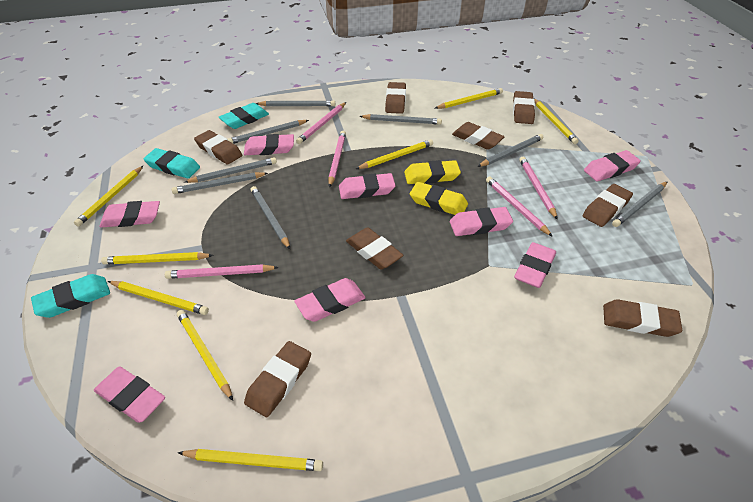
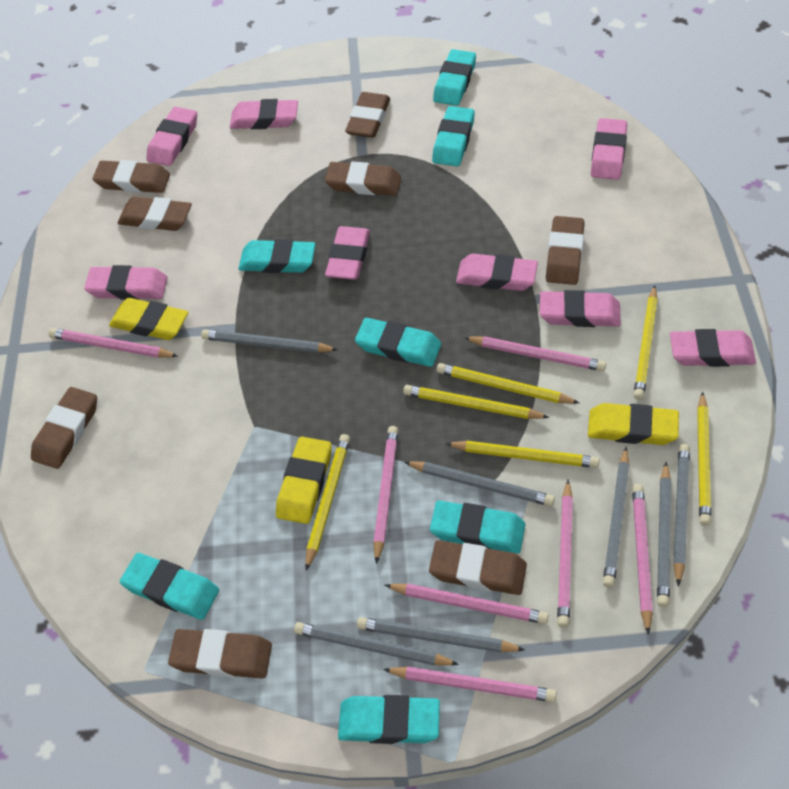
grey pencil: [172,172,268,194] [185,157,277,183] [227,120,309,144] [251,186,290,249] [256,100,335,106] [360,114,442,125] [477,134,544,167] [612,181,668,227] = 8 -> [201,330,338,353] [294,622,459,666] [357,617,525,652] [404,461,555,506] [603,447,629,588] [657,462,671,607] [673,444,690,586] = 7
pink pencil: [165,264,279,279] [296,102,346,144] [328,131,346,187] [486,176,553,237] [519,157,558,220] = 5 -> [49,328,178,358] [373,426,398,564] [383,666,557,702] [385,584,549,624] [464,336,606,371] [557,480,573,628] [632,484,653,635] = 7
turquoise eraser: [31,274,110,318] [144,148,200,178] [219,103,269,129] = 3 -> [120,553,219,620] [238,239,316,273] [338,695,440,744] [355,318,441,367] [430,500,525,553] [432,106,475,166] [433,49,476,106] = 7
yellow eraser: [404,160,461,184] [410,182,468,215] = 2 -> [109,298,188,340] [276,437,332,524] [588,403,679,445] = 3
yellow pencil: [74,166,143,227] [101,252,214,264] [108,281,209,315] [177,310,233,401] [178,449,323,471] [356,139,433,169] [435,88,503,109] [533,98,579,144] = 8 -> [305,434,350,571] [403,385,550,419] [437,363,579,404] [445,441,600,468] [634,285,658,400] [697,391,711,526] = 6

